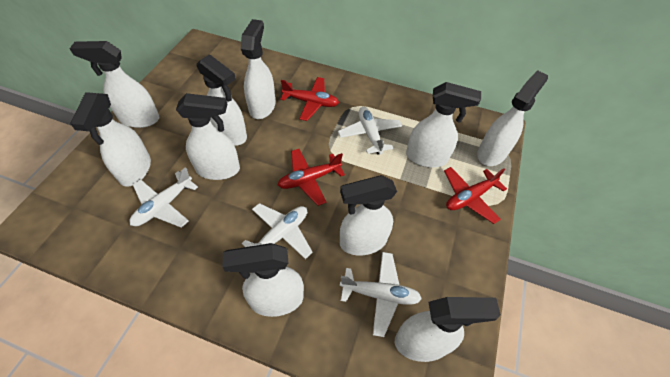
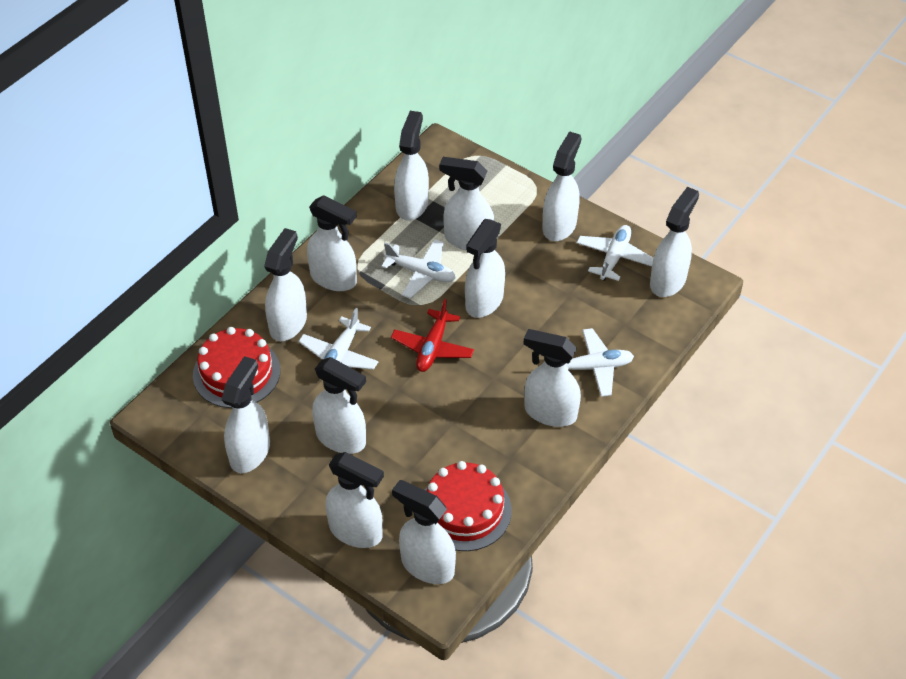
red cake: none = 0 -> [193,327,280,408] [425,461,512,551] = 2
red plane: [278,149,345,206] [280,77,339,121] [444,167,507,224] = 3 -> [391,299,474,372] = 1
white spray bottle: [70,41,159,128] [70,92,151,187] [176,93,240,180] [197,54,247,146] [223,243,304,317] [241,19,275,119] [340,175,397,255] [395,297,501,362] [406,82,481,168] [477,70,548,166] = 10 -> [222,356,270,473] [264,228,307,341] [307,195,357,291] [312,357,366,454] [325,452,384,548] [392,480,456,584] [394,111,429,221] [439,157,494,250] [465,219,505,318] [523,329,581,427] [543,131,581,241] [650,187,699,297] = 12

